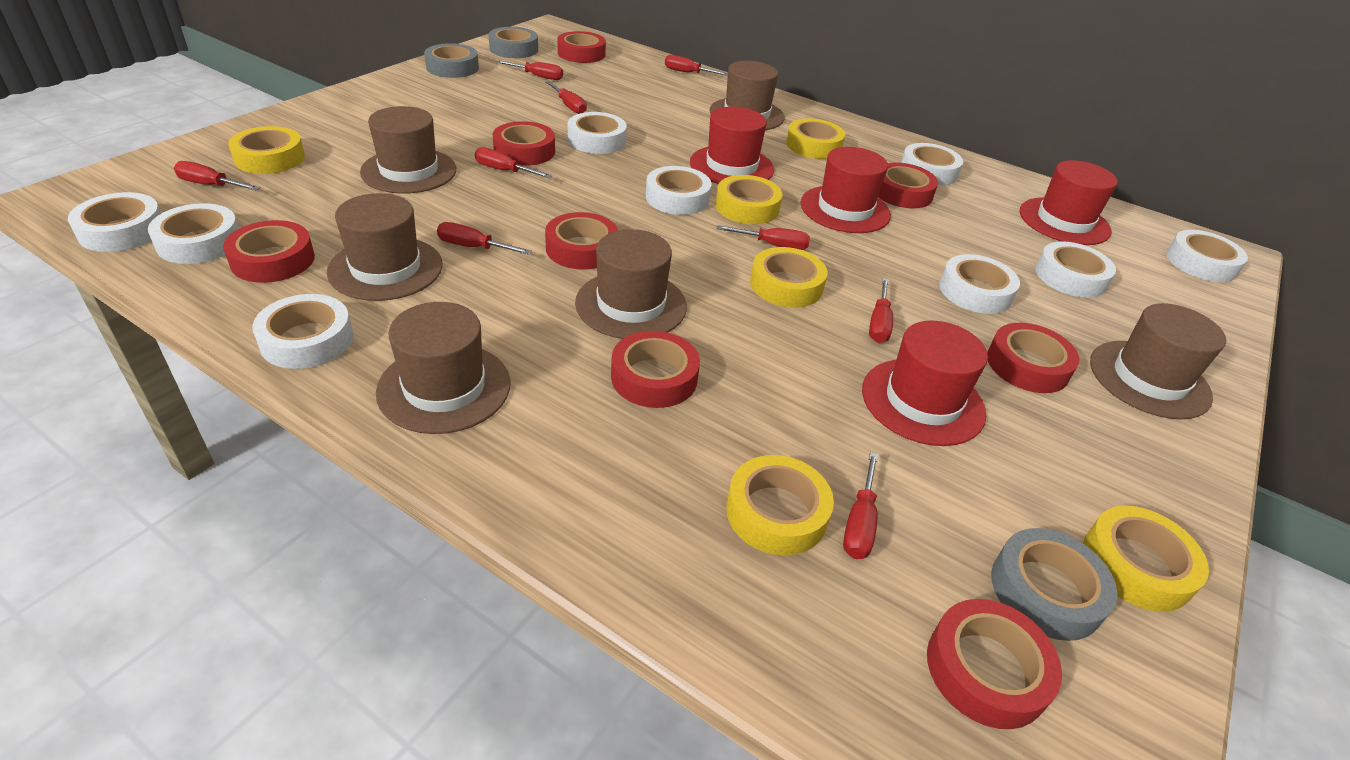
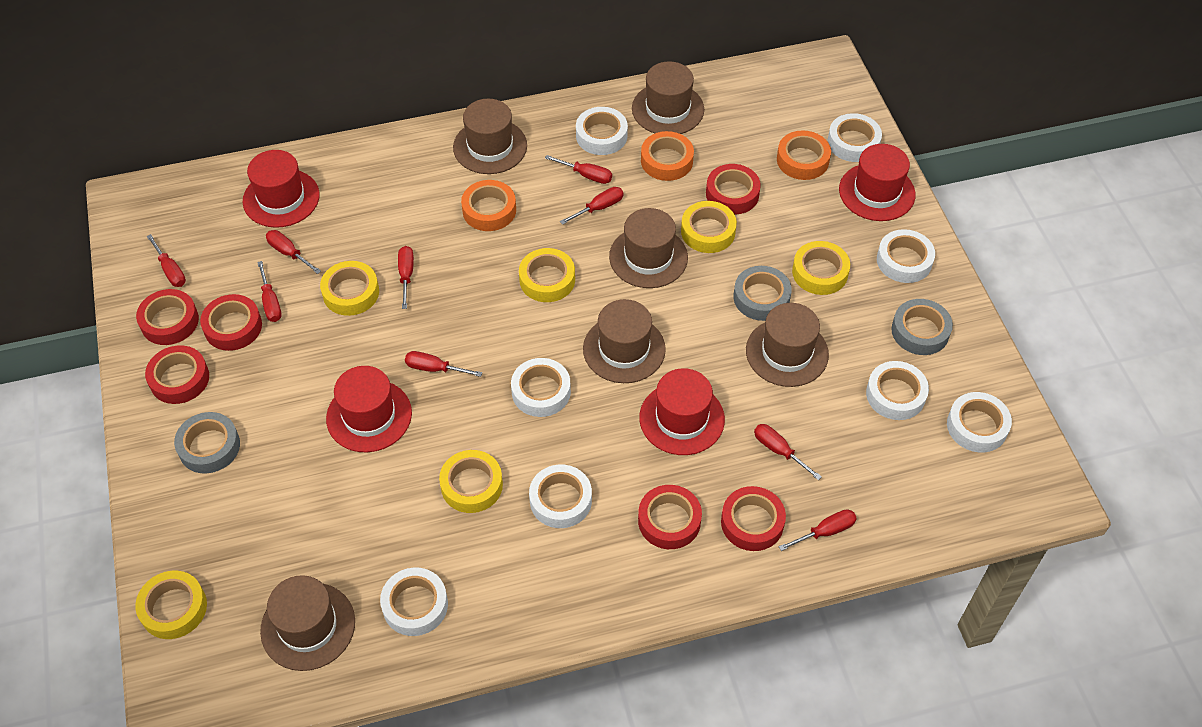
orange tape: none = 0 -> [461,180,516,231] [641,131,694,181] [777,130,831,180] = 3
red tape: [223,220,315,283] [493,121,555,166] [545,212,618,270] [557,31,606,63] [611,331,700,408] [878,163,938,208] [927,599,1062,729] [987,323,1080,393] = 8 -> [136,289,199,345] [145,345,209,404] [200,294,262,351] [638,485,702,549] [706,164,761,215] [721,486,786,551] = 6
white tape: [68,192,161,252] [148,203,239,264] [252,294,353,369] [568,112,627,154] [646,166,712,215] [901,143,963,186] [939,254,1020,314] [1036,241,1116,298] [1166,230,1248,282] = 9 -> [380,568,448,636] [511,358,571,417] [529,465,592,528] [576,107,628,155] [827,113,882,162] [866,361,929,420] [877,229,935,283] [947,392,1012,452] = 8

